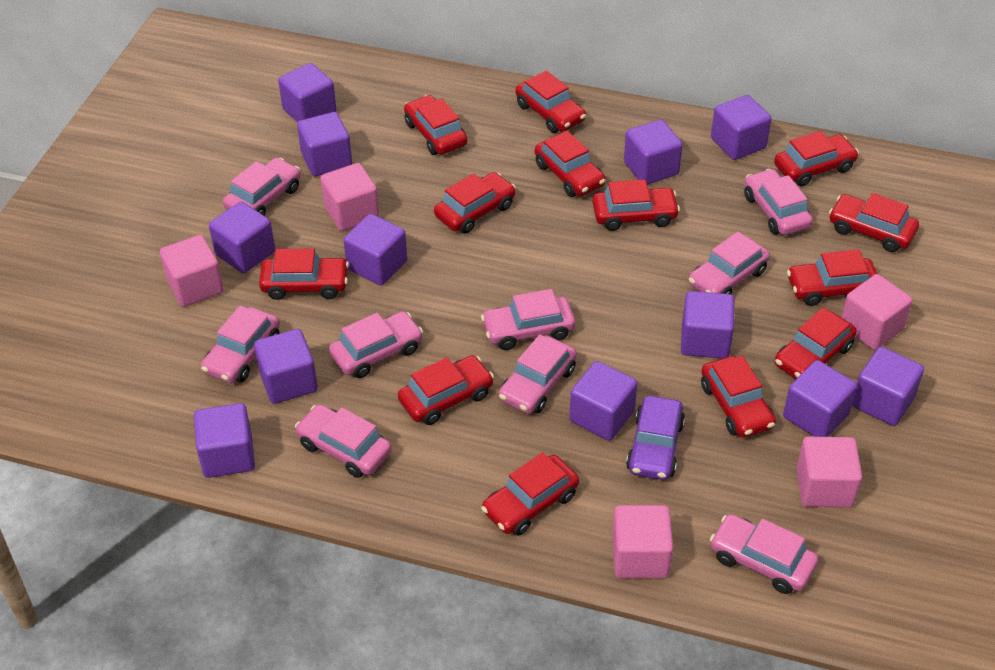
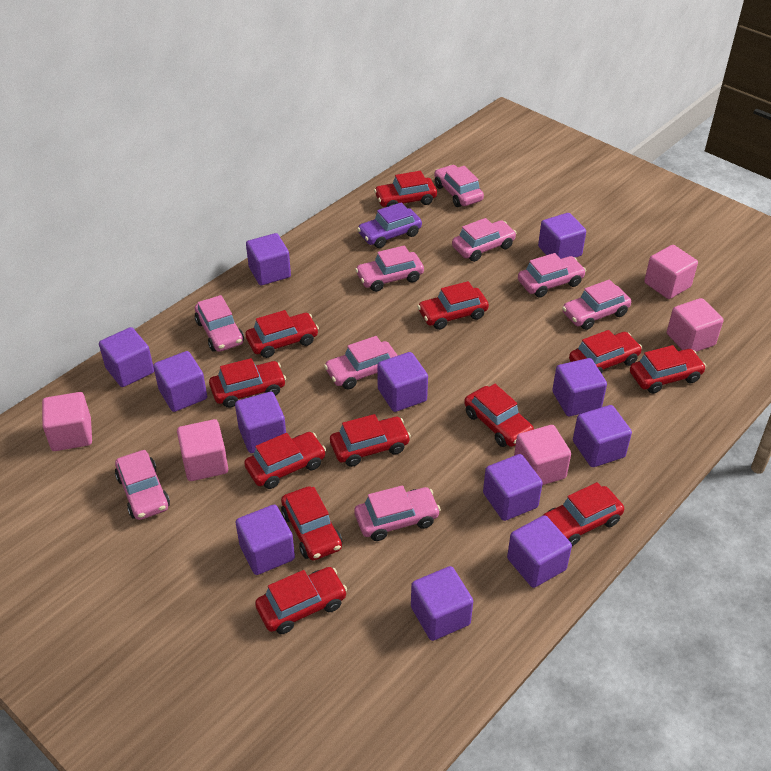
red car: [259,248,349,300] [398,355,494,425] [404,95,467,155] [434,172,516,234] [481,452,579,536] [516,70,586,133] [535,131,606,197] [592,179,680,231] [701,356,776,438] [774,131,859,186] [775,308,857,379] [787,249,877,306] [829,193,919,252] = 13 -> [209,358,286,408] [244,432,326,489] [245,310,319,358] [255,567,347,634] [281,486,342,560] [330,414,411,467] [374,171,437,207] [417,281,489,330] [464,384,534,447] [543,482,624,546] [569,330,642,374] [630,345,706,394] = 12

